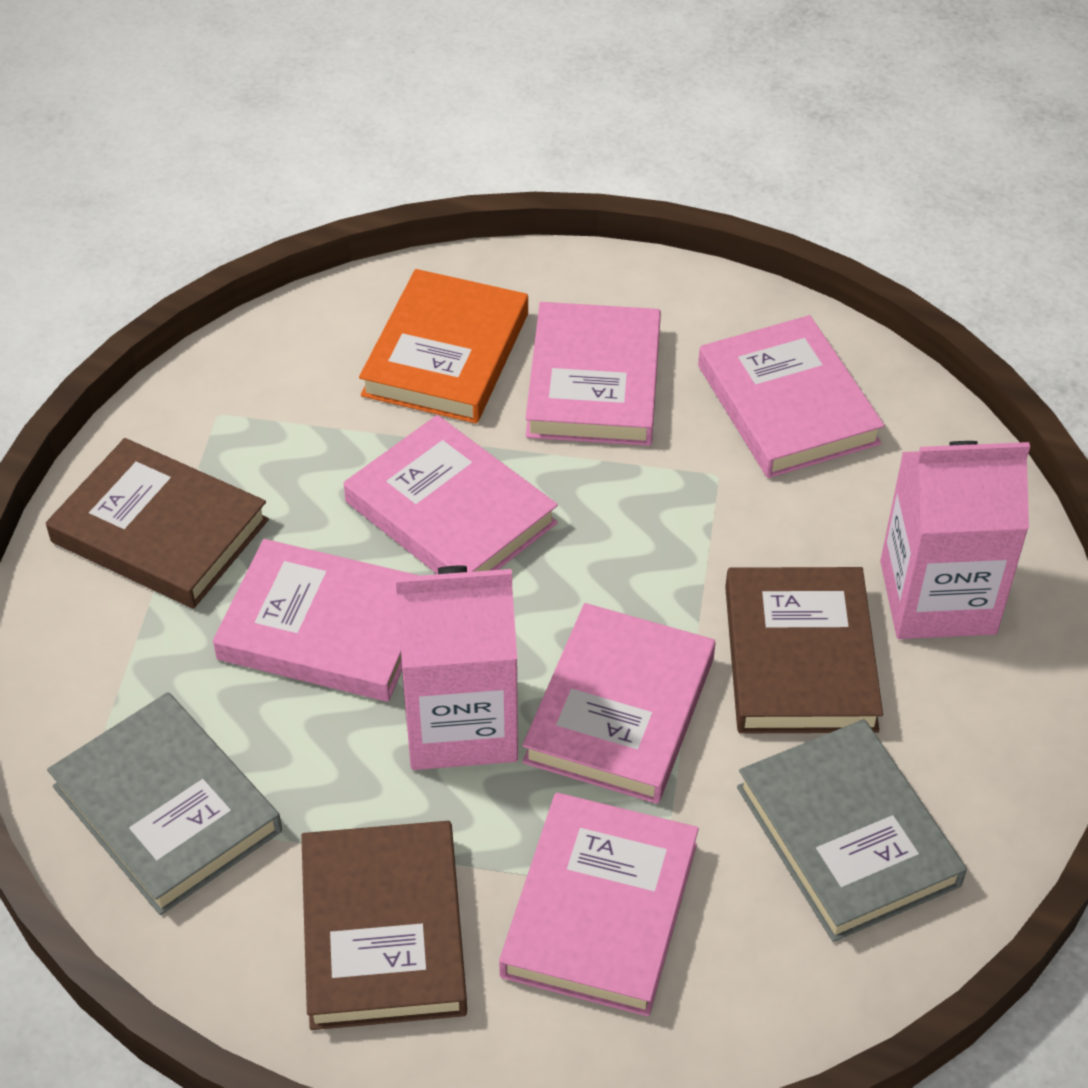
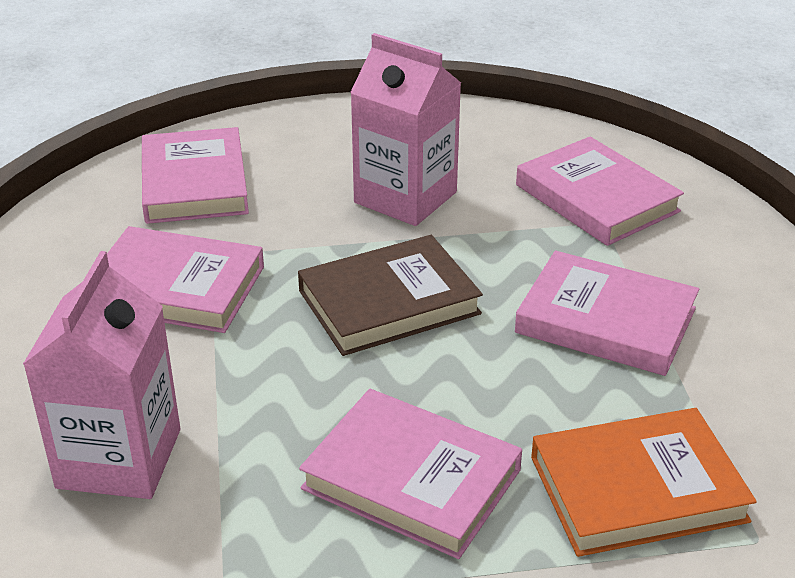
brown book: [46,438,269,609] [301,821,467,1030] [725,567,883,733] = 3 -> [298,235,483,356] = 1
grey book: [47,692,282,915] [737,719,967,942] = 2 -> none = 0
pink book: [213,539,420,702] [344,415,558,574] [499,792,699,1017] [522,603,715,804] [525,302,661,446] [698,315,885,478] = 6 -> [107,226,264,333] [142,127,249,224] [299,389,522,559] [515,251,699,376] [516,137,684,246] = 5

